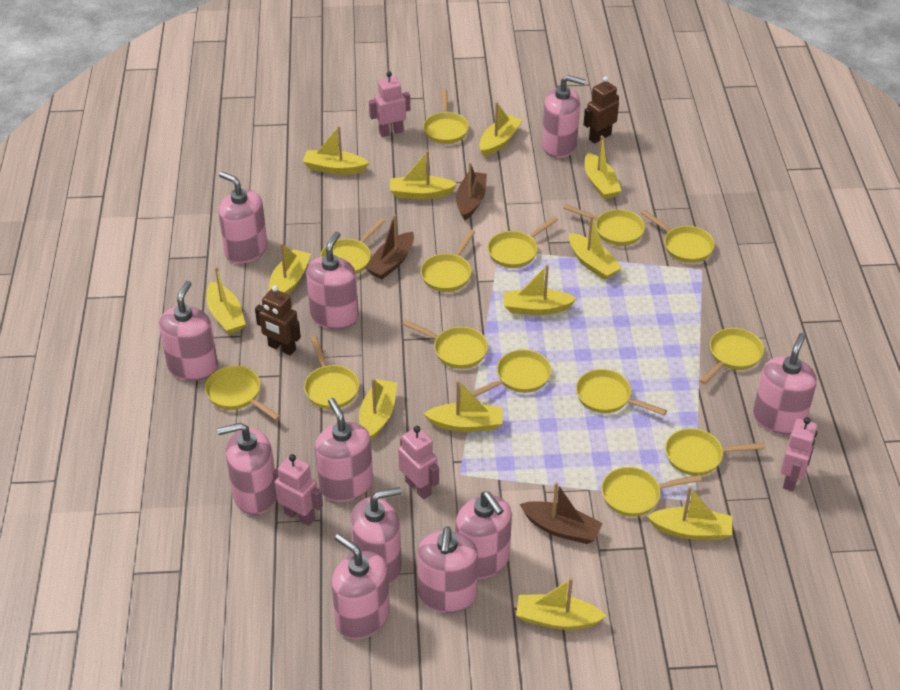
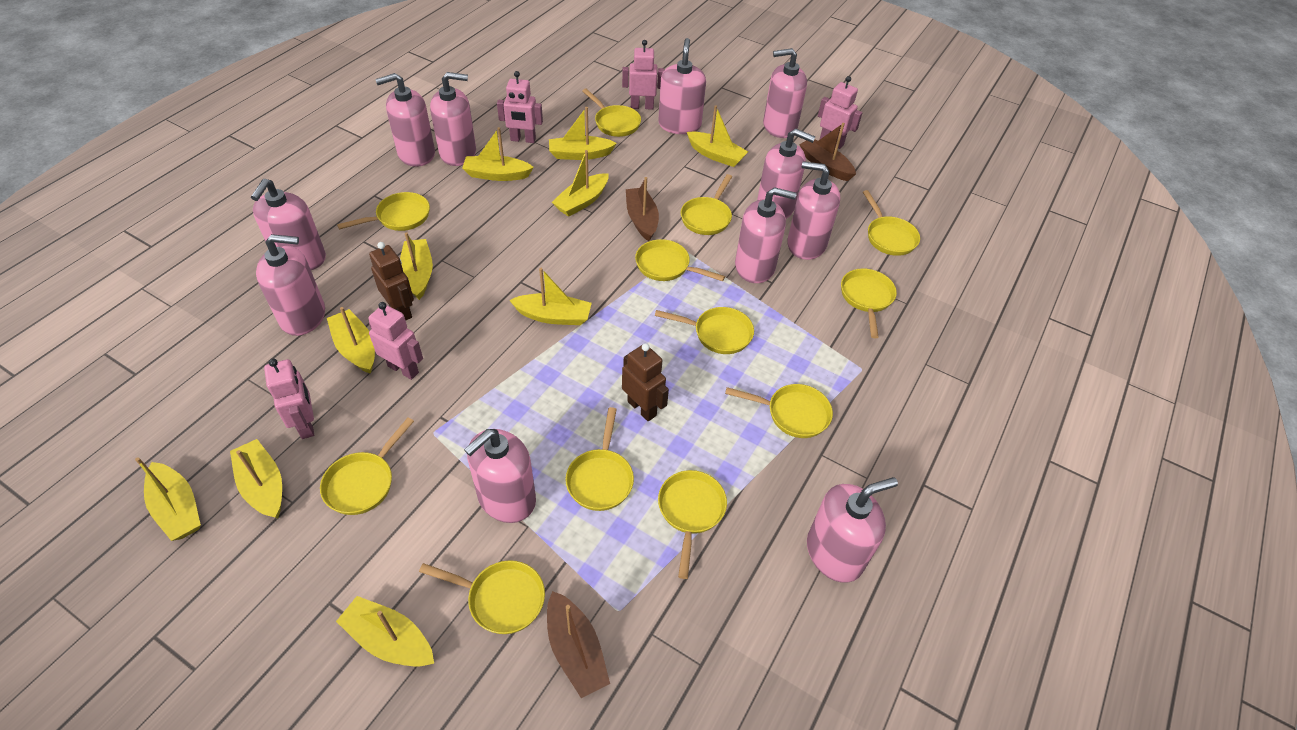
pink robot: [273,454,323,526] [369,71,410,137] [398,426,439,499] [781,417,817,491] = 4 -> [264,359,314,439] [368,302,423,380] [497,71,543,143] [622,40,664,110] [818,76,863,149] = 5
yellow boat: [206,267,245,334] [269,243,311,295] [303,126,369,175] [359,378,397,440] [390,150,457,199] [423,380,503,432] [479,102,523,157] [503,264,577,315] [516,578,606,630] [569,215,622,280] [585,136,621,200] [647,486,732,540] = 12 -> [135,457,201,541] [230,439,282,519] [327,307,375,374] [336,596,434,667] [400,232,433,300] [462,127,534,181] [509,268,592,325] [549,107,617,160] [552,150,609,217] [687,105,748,167] = 10
yellow pan: [205,366,281,420] [304,336,359,409] [320,218,385,274] [402,320,488,369] [421,230,475,292] [423,89,469,144] [471,349,551,397] [488,216,558,268] [563,204,645,246] [576,369,667,416] [602,467,702,516] [641,210,715,263] [665,428,765,476] [700,328,764,384] = 14 -> [320,417,414,515] [337,192,430,231] [419,560,545,634] [565,407,634,511] [582,89,641,137] [635,239,725,281] [655,307,754,354] [658,470,727,579] [681,174,732,235] [725,384,833,438] [841,268,897,338] [863,190,920,256] = 12

